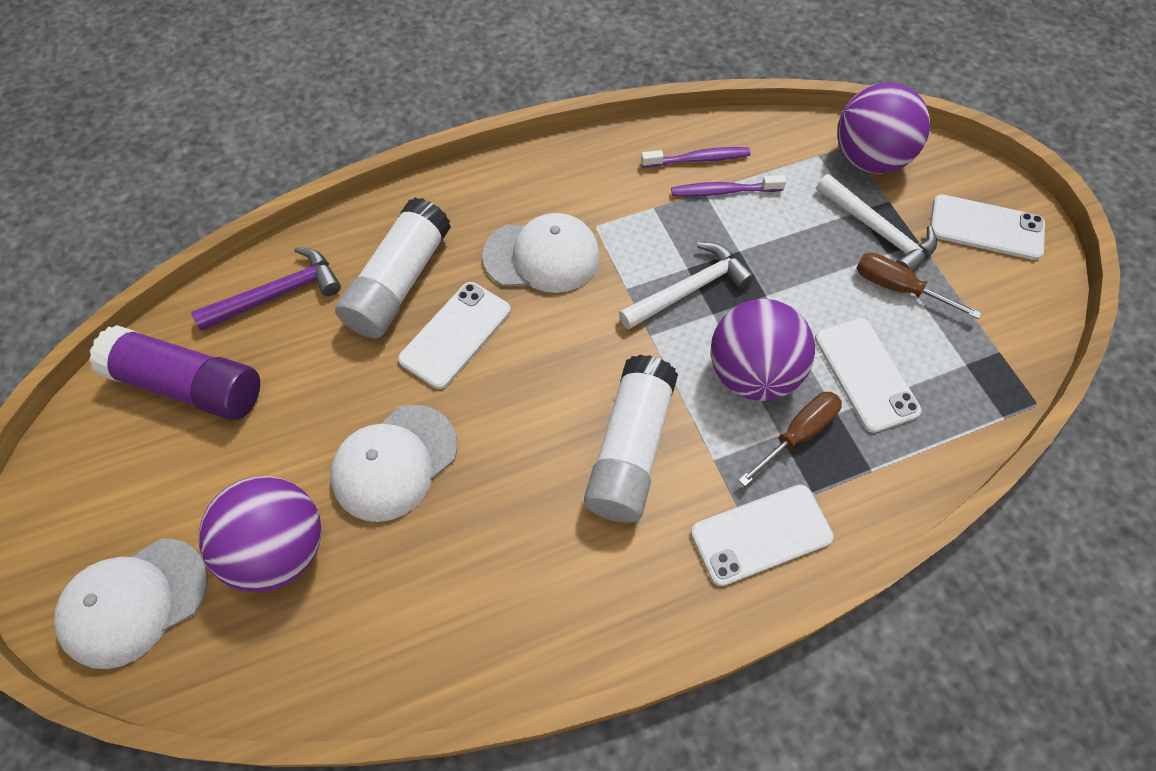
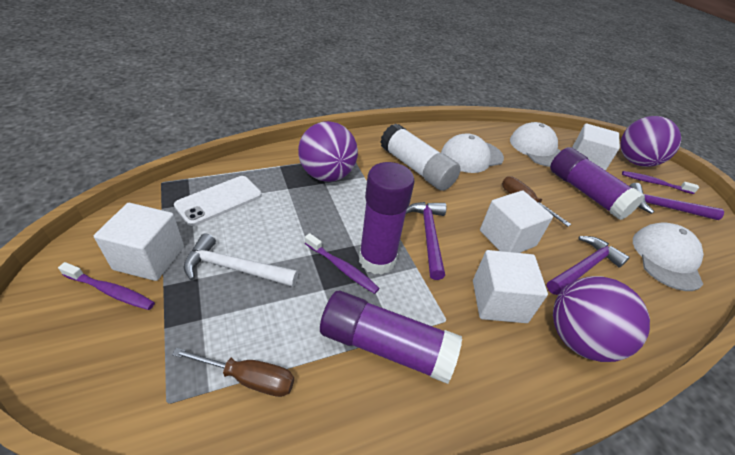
purple glue stick: [89,325,260,420] = 1 -> [320,291,462,384] [359,162,415,275] [550,147,644,220] = 3
purple hammer: [191,247,341,331] = 1 -> [406,202,446,280] [547,236,630,295] [629,183,724,220] = 3
purple toothbrush: [641,147,751,168] [671,175,786,197] = 2 -> [58,262,155,310] [305,233,380,294] [622,171,699,194] = 3
white cube: none = 0 -> [94,203,184,281] [473,250,548,323] [480,190,553,253] [572,123,620,171] = 4
white glue stick: [335,198,451,339] [584,355,678,523] = 2 -> [381,123,461,191] = 1
white hammer: [619,242,755,330] [816,174,937,272] = 2 -> [183,233,298,287] = 1
white phone: [398,282,511,389] [691,485,834,586] [815,318,922,433] [930,194,1045,260] = 4 -> [174,176,262,226] = 1

